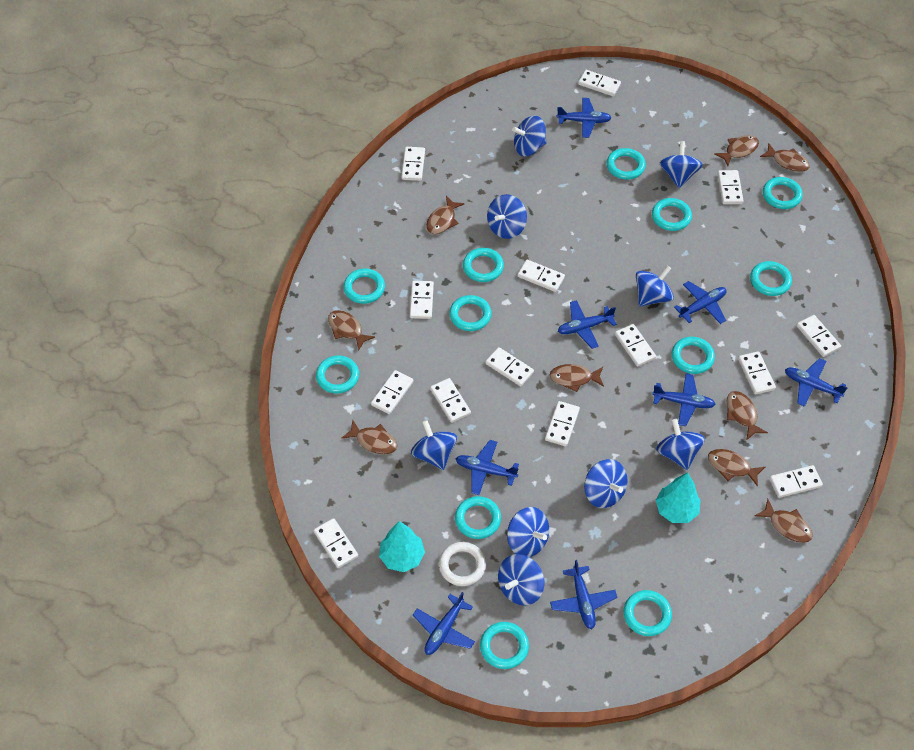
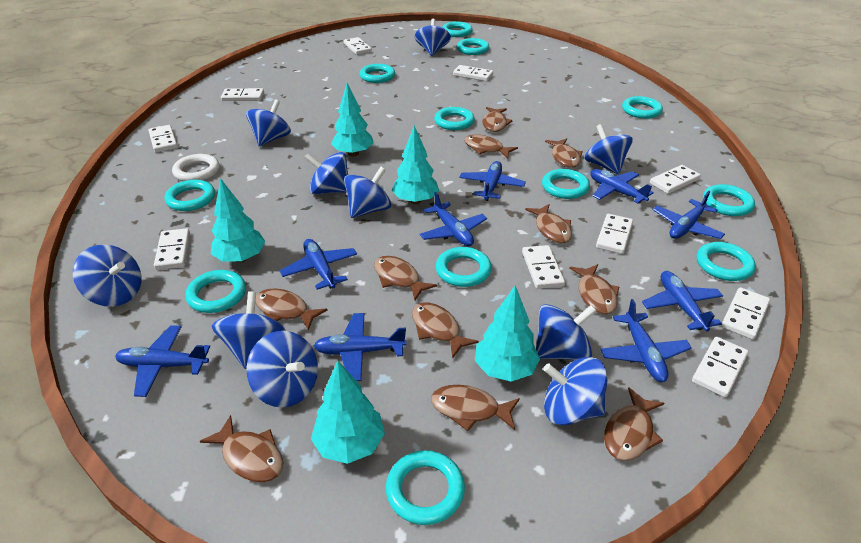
blue plane: [413,592,475,655] [456,440,519,495] [550,560,617,629] [557,98,611,138] [558,300,617,349] [652,373,715,426] [674,281,727,324] [785,358,848,407] = 8 -> [115,325,210,397] [280,239,357,290] [314,313,407,381] [420,192,487,246] [459,161,526,201] [590,169,654,204] [600,299,692,382] [642,271,723,332] [653,191,725,239] = 9
blue spinning top: [411,420,457,470] [487,194,527,239] [498,554,544,606] [507,507,549,557] [512,116,547,156] [584,459,628,508] [636,266,674,306] [656,419,705,470] [660,141,703,188] = 9 -> [73,244,141,307] [212,291,285,369] [246,99,291,146] [246,331,318,408] [304,152,348,194] [344,167,391,218] [415,19,451,56] [536,304,597,360] [543,357,608,425] [585,124,633,174] = 10
brown fish: [328,310,375,350] [342,420,397,455] [426,196,465,234] [550,364,604,392] [708,449,765,487] [714,135,759,166] [727,391,768,440] [755,499,813,543] [760,143,810,172] = 9 -> [200,415,284,482] [255,289,327,331] [374,256,437,300] [412,302,479,358] [431,385,520,431] [464,135,518,159] [482,107,513,132] [525,204,572,243] [545,138,583,168] [569,264,619,314] [604,387,665,461] = 11
turquoise tree: [379,521,425,572] [656,473,701,523] = 2 -> [211,178,265,263] [311,361,385,464] [331,83,374,157] [392,125,439,204] [475,285,540,382] = 5
white domino: [314,518,358,568] [371,370,413,414] [401,147,425,181] [410,281,434,319] [430,378,471,423] [486,347,534,386] [518,260,565,292] [545,401,580,446] [578,70,621,96] [615,324,656,366] [718,170,744,204] [738,351,776,395] [770,465,823,498] [797,315,841,357] = 14 -> [148,125,178,152] [154,228,190,270] [221,88,264,101] [344,37,372,55] [453,65,493,81] [522,245,565,289] [596,214,633,254] [650,165,701,194] [692,337,749,397] [721,287,770,339] = 10

